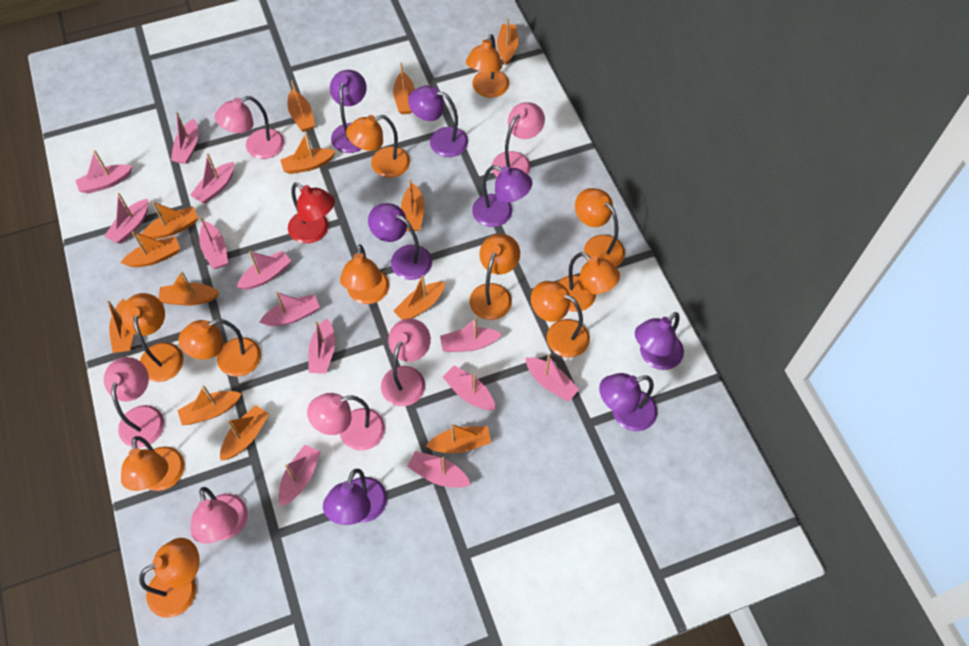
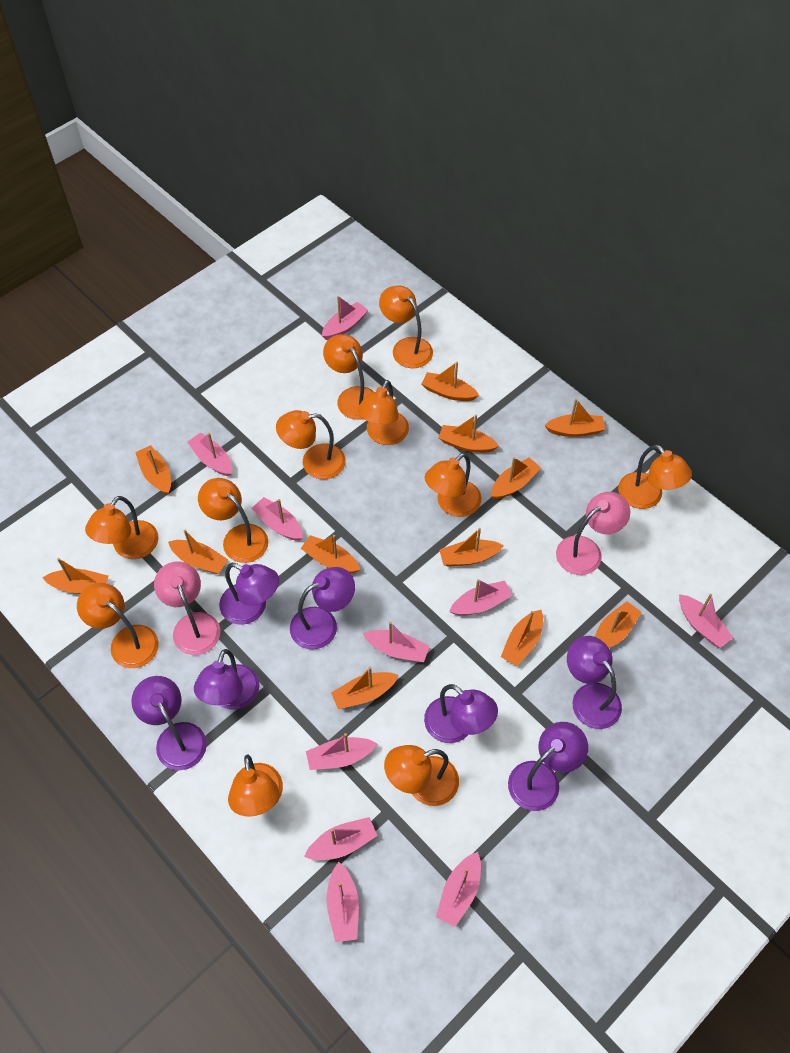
orange boat: [107,299,134,353] [121,231,180,267] [141,202,198,239] [159,271,220,305] [177,385,242,426] [220,405,269,461] [280,133,336,174] [288,80,315,132] [393,62,415,114] [393,275,445,320] [401,179,425,231] [426,424,491,453] [497,19,518,65] = 13 -> [42,558,109,594] [135,445,171,495] [168,530,228,574] [300,535,360,573] [331,667,398,709] [421,362,479,401] [438,415,499,453] [439,528,504,567] [491,457,541,499] [501,610,543,666] [544,399,605,437] [595,601,642,648] = 12
pink boat: [75,150,132,194] [104,193,148,244] [171,112,198,164] [190,153,234,204] [199,217,228,269] [237,250,291,290] [260,292,320,326] [278,445,321,507] [308,318,335,374] [407,451,471,488] [440,317,502,352] [443,365,496,411] [526,354,580,402] = 13 -> [188,432,232,477] [252,497,303,541] [304,817,377,860] [306,733,378,770] [322,296,368,340] [327,862,359,942] [363,622,430,662] [436,852,481,927] [449,579,513,616] [679,594,733,648] = 10
pink lamp: [104,357,164,448] [191,487,248,544] [215,96,284,159] [307,393,385,451] [381,318,431,406] [492,102,545,177] = 6 -> [154,561,220,655] [556,492,630,575] = 2
red lamp: [288,182,335,244] = 1 -> none = 0

